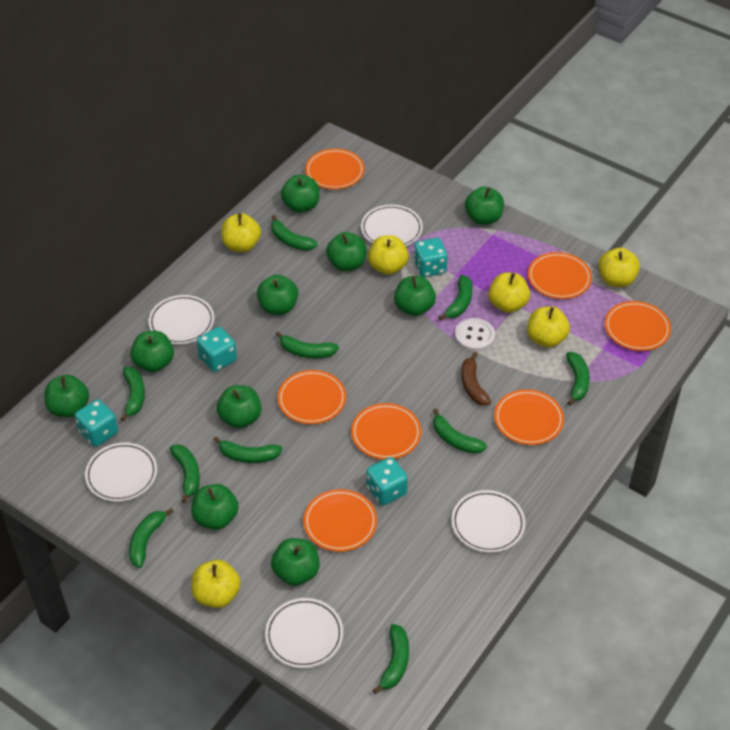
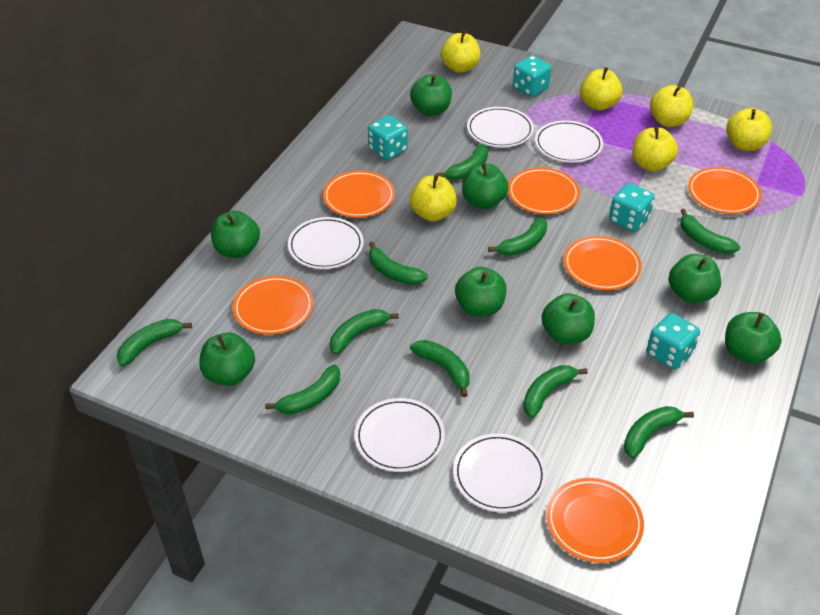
brown banana: [461,352,491,406] = 1 -> none = 0
green apple: [44,375,89,417] [130,331,174,372] [191,484,239,530] [217,385,261,428] [257,275,298,315] [271,538,320,586] [281,175,319,213] [326,232,366,271] [394,276,436,316] [465,186,504,225] = 10 -> [200,333,255,386] [211,211,260,258] [410,74,452,116] [455,267,507,317] [462,163,509,209] [541,293,595,345] [669,254,721,303] [725,312,781,364] = 8
orange plate: [278,370,346,424] [303,489,377,552] [305,149,365,189] [351,403,421,460] [494,389,564,445] [528,252,592,299] [605,301,671,351] = 7 -> [233,276,314,335] [323,170,395,218] [508,167,580,214] [546,478,644,563] [564,236,642,290] [688,167,762,214] = 6
white button: [455,318,495,352] = 1 -> none = 0

